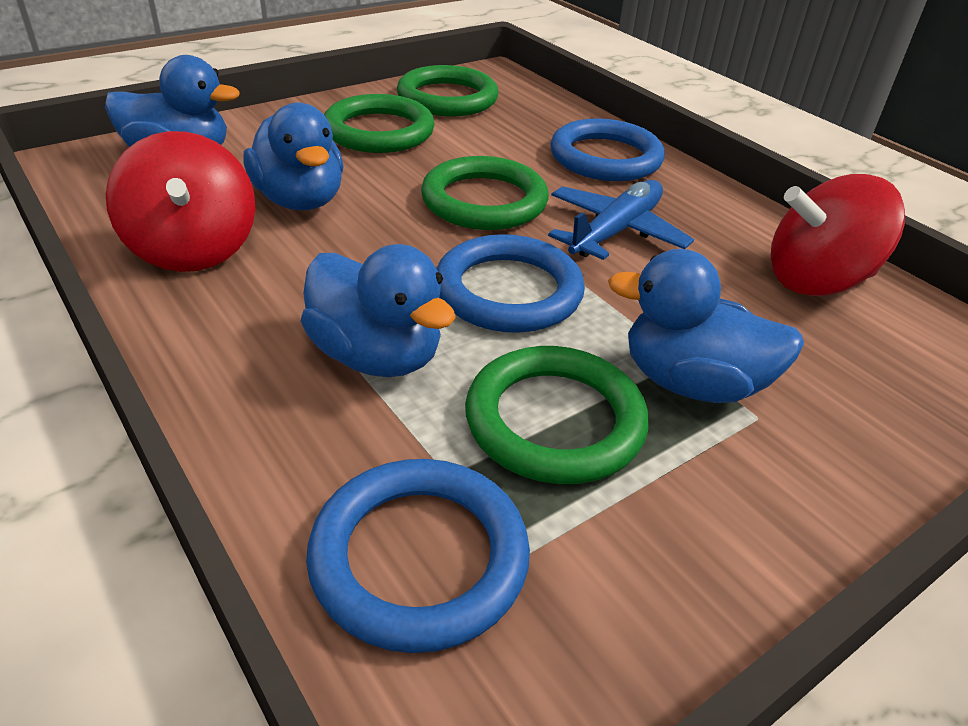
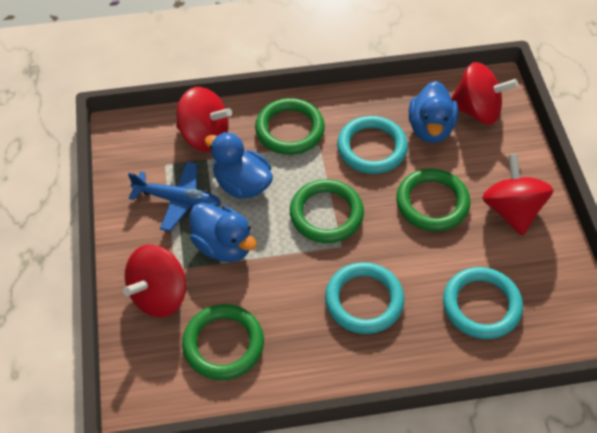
blue duck: [105,55,240,147] [244,102,344,211] [301,244,456,377] [608,249,804,403] = 4 -> [189,203,257,262] [204,132,273,199] [409,81,458,143] = 3
blue ring: [306,459,530,653] [437,234,585,333] [550,118,665,181] = 3 -> none = 0
red spinning top: [106,131,255,272] [771,174,905,296] = 2 -> [123,245,186,317] [176,87,232,152] [451,62,518,125] [482,154,554,236] = 4
turquoise ring: none = 0 -> [325,262,404,334] [337,116,408,174] [443,267,523,339] = 3

